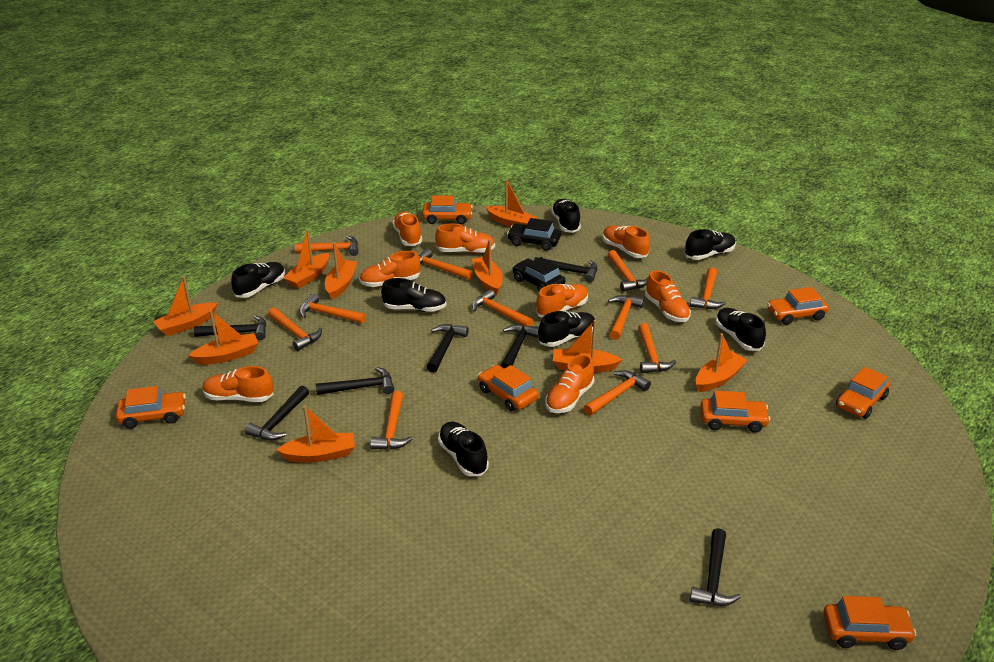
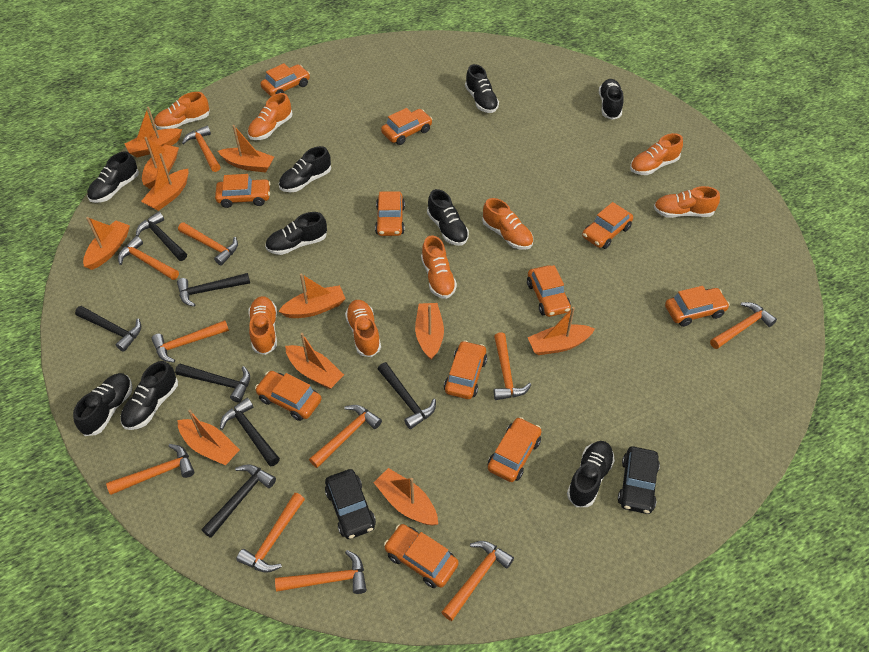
black shoe: [231,262,285,298] [381,278,446,312] [438,421,489,476] [538,311,595,347] [551,199,581,233] [685,229,736,260] [716,308,766,351] = 7 -> [73,373,132,436] [87,151,139,203] [121,361,178,430] [265,212,327,255] [279,146,331,192] [427,189,469,246] [465,64,499,113] [567,441,615,507] [599,79,624,120] = 9
orange boat: [153,276,218,336] [188,310,258,365] [276,405,355,463] [283,229,329,289] [325,243,357,299] [472,239,503,295] [486,179,537,227] [553,320,622,373] [696,333,747,392] = 9 -> [83,217,130,270] [125,107,182,158] [141,153,188,211] [142,137,179,189] [177,410,240,466] [218,125,274,173] [278,273,346,318] [285,333,344,389] [373,468,438,526] [415,303,444,360] [528,307,595,355] = 11
orange car: [116,386,186,429] [422,196,473,224] [478,365,538,411] [700,391,770,433] [767,287,829,325] [823,596,916,650] [836,367,890,419] = 7 -> [215,174,271,208] [255,371,321,421] [260,63,310,97] [375,192,405,236] [381,108,432,145] [384,524,459,588] [444,340,487,399] [488,417,542,482] [527,265,571,317] [582,202,633,249] [665,286,730,327] = 11

